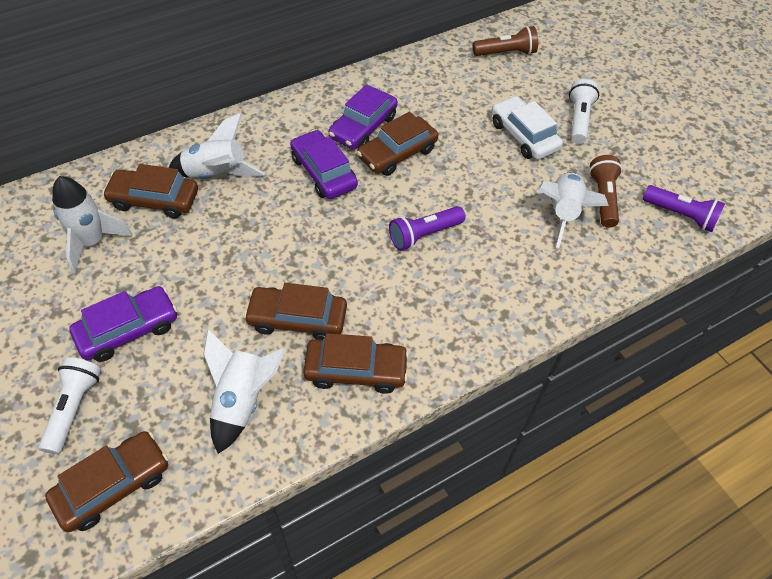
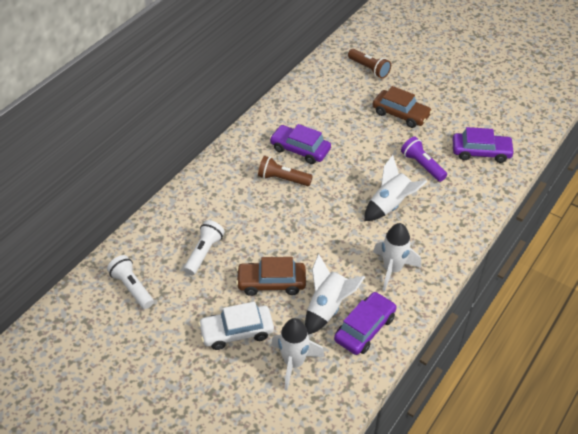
brown car: [45,431,168,532] [102,164,198,218] [244,283,347,340] [303,333,409,394] [357,112,438,176] = 5 -> [236,257,306,296] [373,86,432,128] = 2
purple flashlight: [389,206,465,251] [643,185,725,232] = 2 -> [401,137,447,182] = 1

